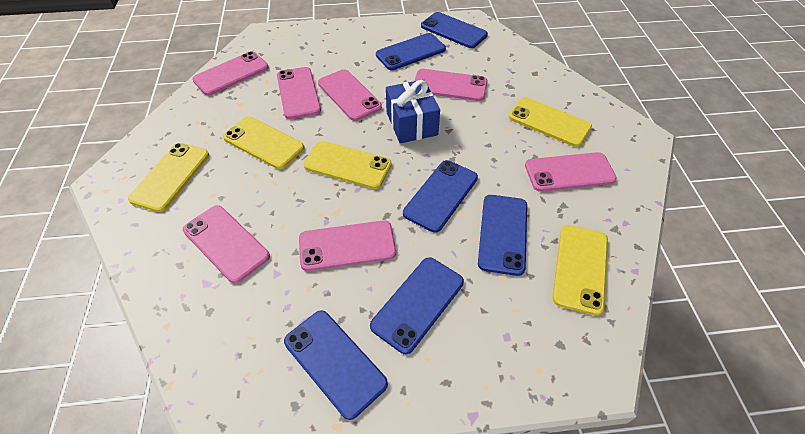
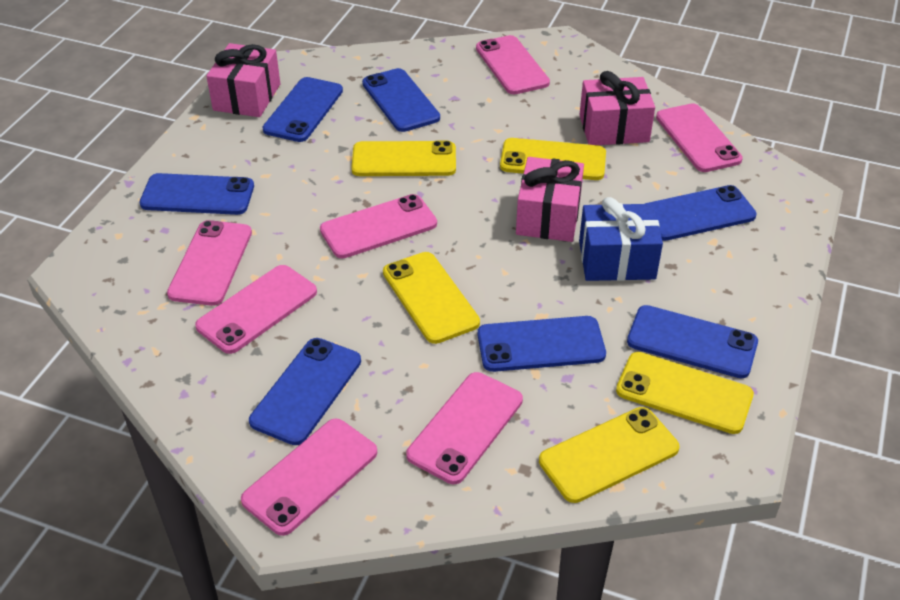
blue phone: [284,310,388,420] [370,257,464,354] [376,33,446,70] [403,160,478,233] [421,12,488,48] [478,195,527,276] = 6 -> [139,173,254,215] [249,338,361,445] [263,77,343,142] [362,68,440,132] [478,316,606,372] [627,305,758,379] [645,185,757,241] = 7
pink gift: none = 0 -> [207,43,280,117] [516,157,584,242] [580,71,655,145] = 3

